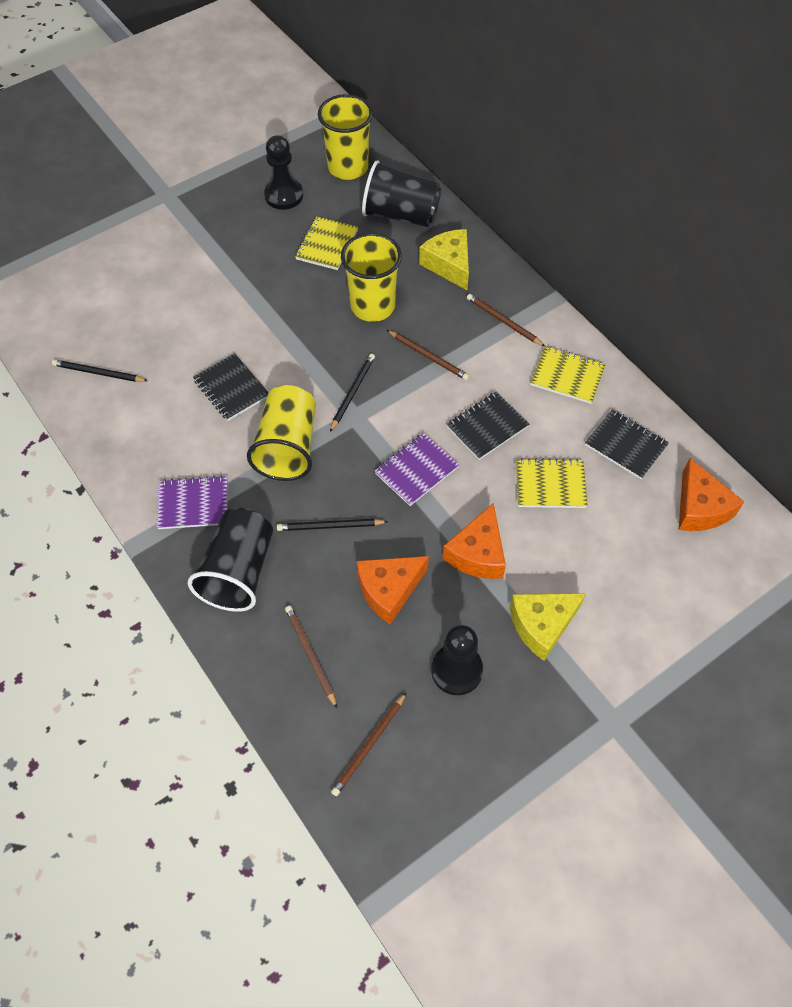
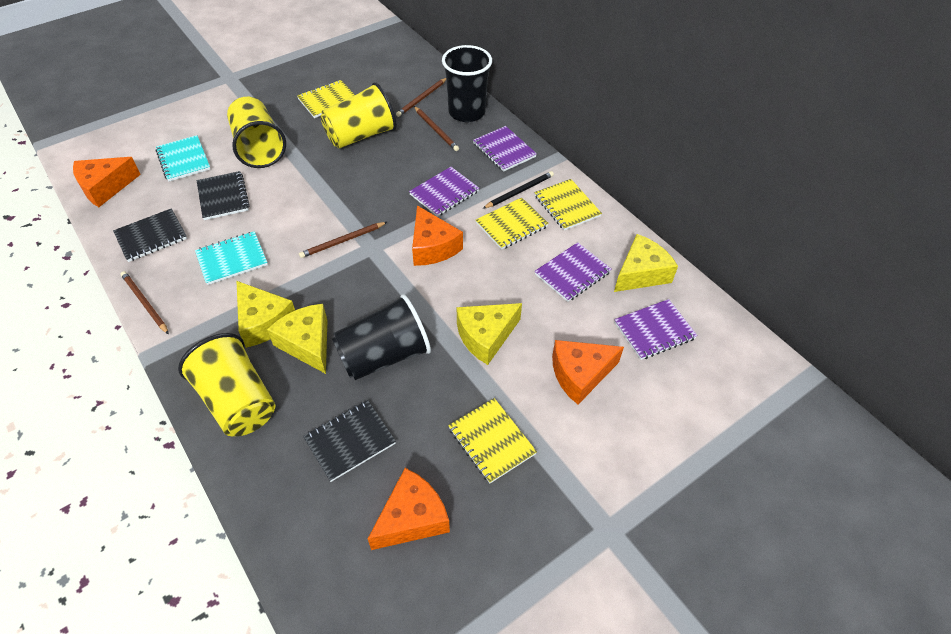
black pawn: [264,135,303,210] [431,625,483,695] = 2 -> none = 0
black pencil: [52,360,148,382] [277,519,388,531] [330,354,375,432] = 3 -> [482,171,554,209] = 1
orange cheese: [357,556,429,624] [442,503,506,579] [679,458,744,531] = 3 -> [73,157,141,207] [368,468,450,550] [412,206,463,266] [552,340,624,405] = 4
purple notebook: [156,475,227,529] [375,433,459,506] = 2 -> [409,167,479,217] [473,126,537,172] [535,242,611,302] [614,299,698,360] = 4
turquoise notebook: none = 0 -> [156,135,210,181] [195,231,268,285] = 2
yellow cheese: [419,229,469,290] [510,593,586,661] = 2 -> [236,281,295,348] [267,304,327,374] [457,303,522,365] [614,234,678,292] = 4
yellow notebook: [295,216,358,270] [516,458,588,508] [530,346,606,404] = 3 -> [297,80,355,118] [448,398,537,483] [476,198,549,250] [534,179,602,231] = 4

